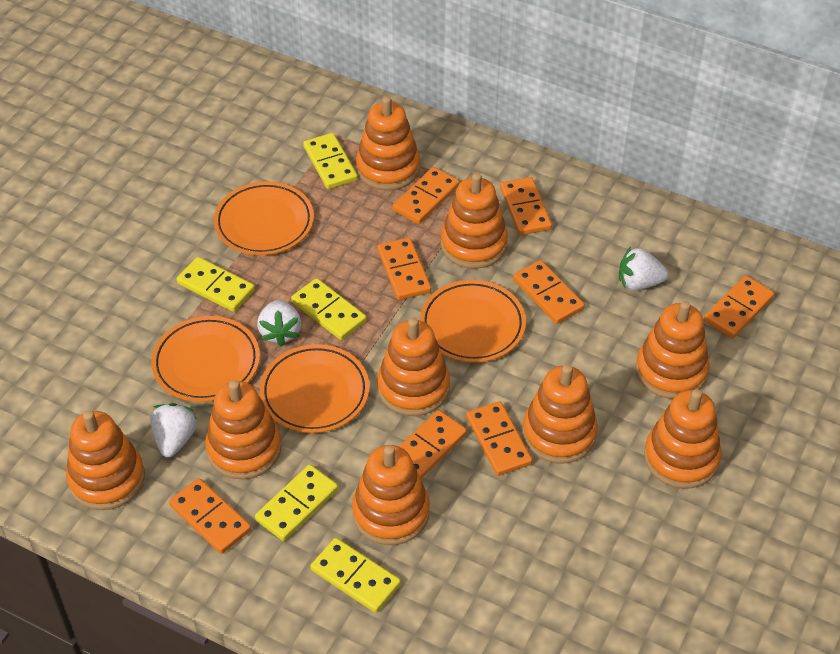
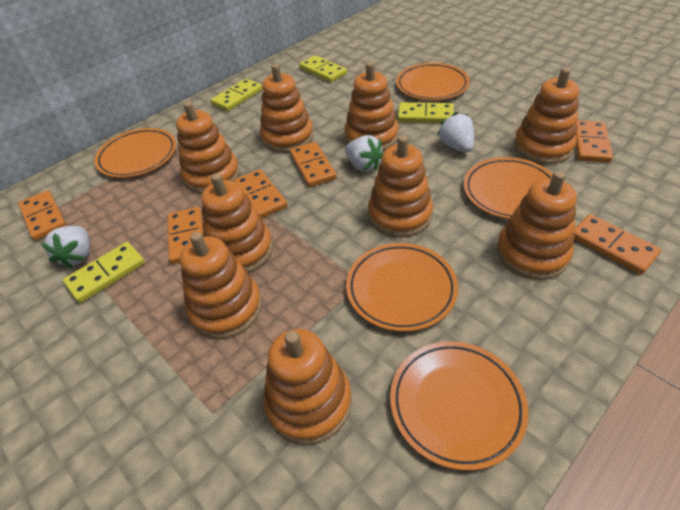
orange domino: [169,478,251,554] [377,238,431,300] [393,167,459,224] [399,410,467,479] [466,401,532,476] [500,177,552,235] [513,260,585,324] [704,275,774,338] = 8 -> [18,190,67,241] [168,207,203,264] [234,169,288,218] [290,142,337,187] [574,214,661,274] [576,120,613,163] = 6
orange plate: [151,316,260,402] [214,182,314,255] [260,344,370,433] [420,280,526,363] = 4 -> [94,128,176,178] [346,243,458,332] [390,341,529,471] [396,63,470,101] [464,157,553,219] = 5
yellow domino: [177,257,255,312] [255,465,338,541] [291,278,367,340] [303,133,358,189] [310,538,401,613] = 5 -> [63,242,145,303] [211,78,263,111] [299,55,347,83] [398,102,454,123] = 4

